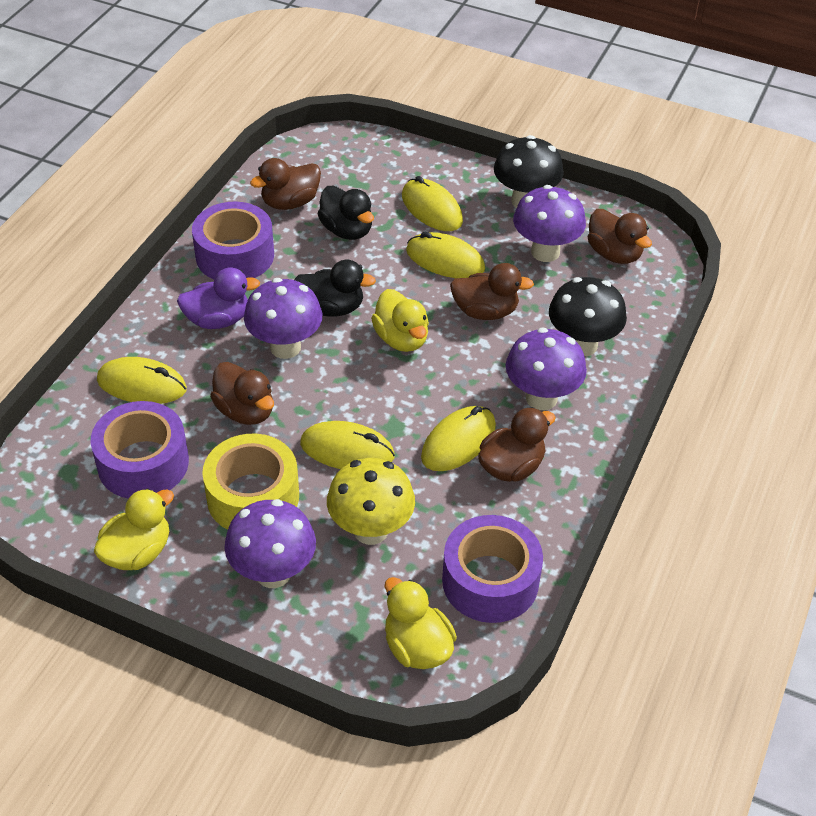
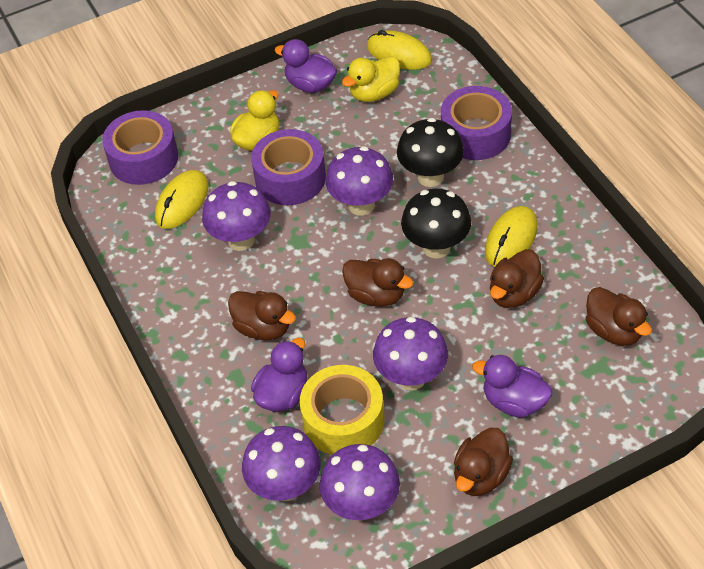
black duck: [294,260,376,317] [317,186,374,240] = 2 -> none = 0
purple duck: [177,267,260,329] = 1 -> [251,338,308,412] [274,39,337,93] [472,355,552,418] = 3
purple mushroom: [225,499,316,588] [244,278,322,359] [506,328,587,410] [513,185,586,262] = 4 -> [202,181,271,251] [242,426,321,501] [320,444,400,520] [326,146,393,216] [373,317,448,390] = 5
yellow duck: [94,488,174,570] [371,289,429,352] [385,577,457,669] = 3 -> [230,90,279,151] [342,56,400,102] = 2
yellow mouse: [97,357,187,404] [300,421,395,469] [402,176,463,231] [406,232,485,278] [421,406,496,471] = 5 -> [155,170,209,229] [367,30,432,70] [485,206,538,267] = 3
yellow mushroom: [327,458,415,545] = 1 -> none = 0

